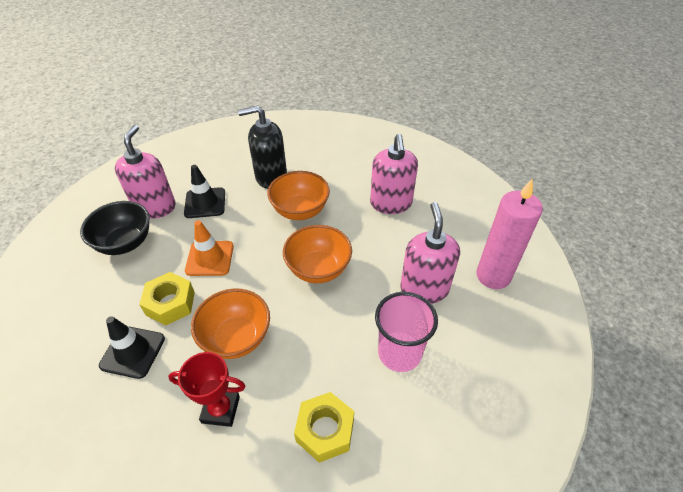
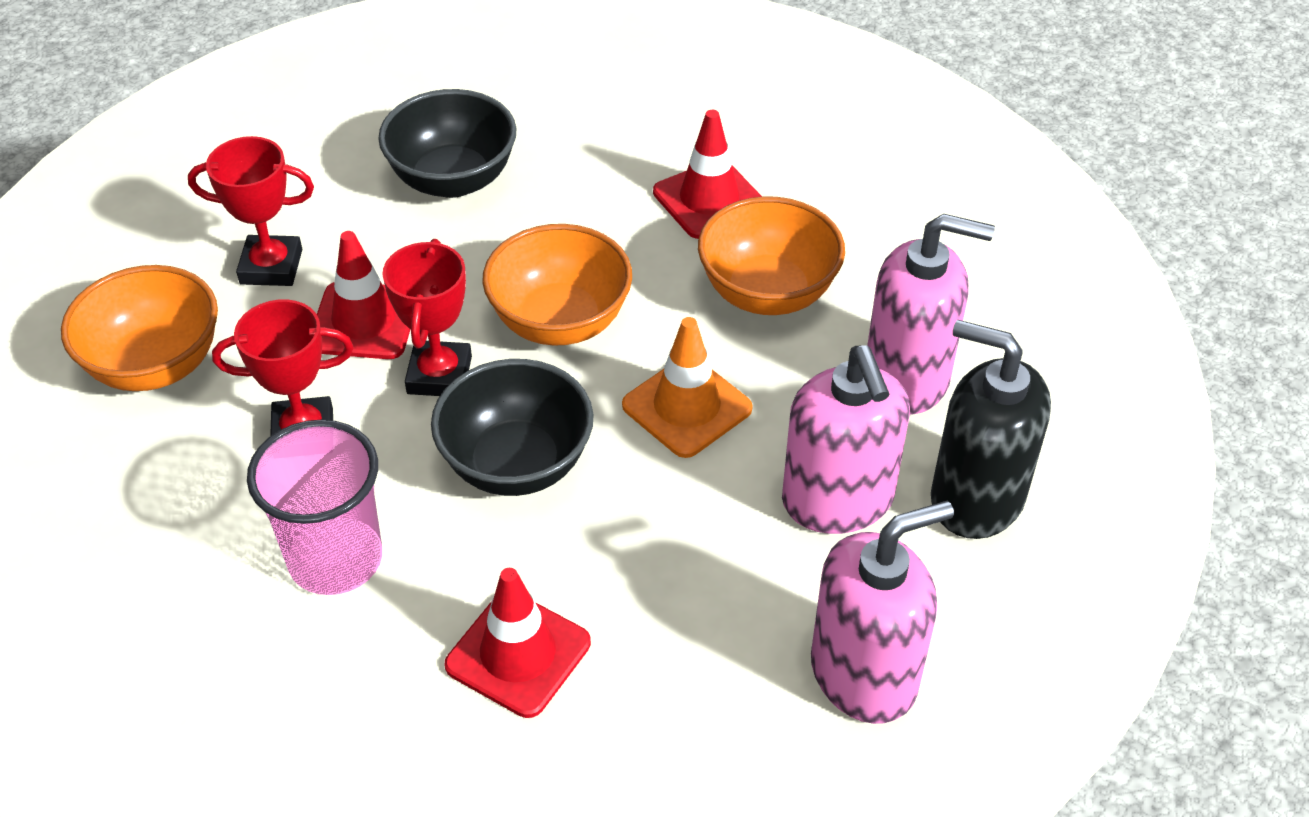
black bowl: [80,201,150,255] = 1 -> [378,89,516,198] [431,359,594,496] = 2
black traffic cone: [99,316,165,379] [184,165,225,218] = 2 -> none = 0
pink candle: [476,179,543,289] = 1 -> none = 0
red traffic cone: none = 0 -> [317,231,411,359] [445,568,591,718] [653,110,762,239] = 3
red trophy: [168,352,245,427] = 1 -> [188,136,314,286] [212,299,354,436] [382,239,472,396] = 3
yellow nut: [139,272,195,326] [294,392,354,463] = 2 -> none = 0

